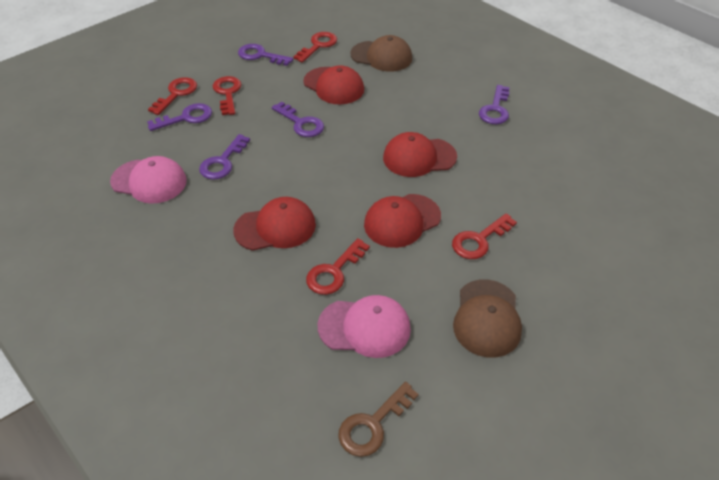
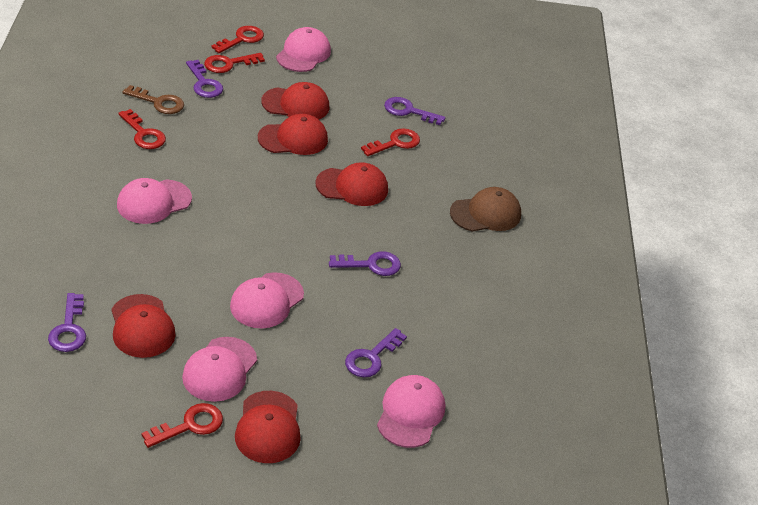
brown cap: [350,35,412,72] [453,279,522,358] = 2 -> [450,187,521,232] = 1
pink cap: [110,156,187,204] [318,295,411,358] = 2 -> [117,178,192,224] [182,337,257,402] [230,272,304,328] [276,27,331,72] [377,375,445,448] = 5
red cap: [233,197,316,251] [303,65,364,104] [364,194,441,248] [383,132,457,177] = 4 -> [111,294,176,358] [235,391,301,463] [258,114,328,155] [261,82,329,120] [315,162,388,206] = 5

